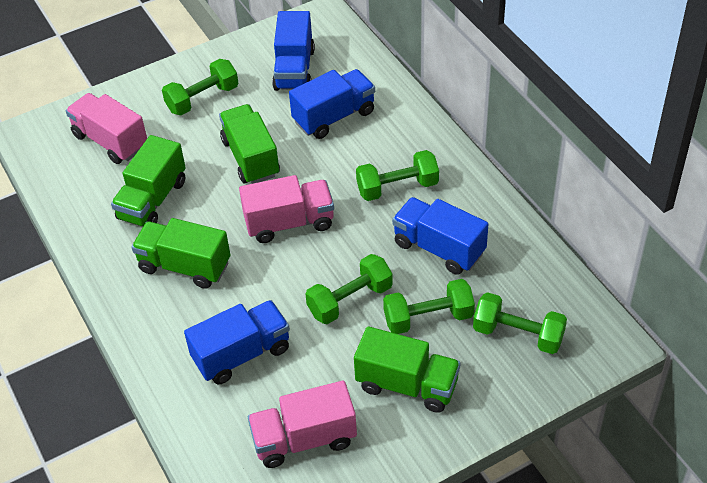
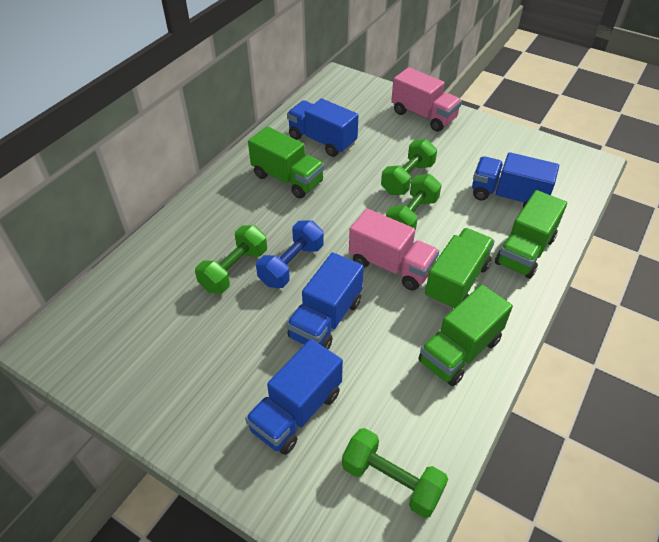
blue dumbbell: none = 0 -> [256,220,324,288] = 1
green dumbbell: [162,59,238,115] [305,254,393,324] [356,150,439,201] [383,279,475,334] [473,292,567,354] = 5 -> [195,225,267,294] [342,428,448,518] [381,139,437,195] [386,174,442,230] = 4
pink truck: [66,93,147,164] [239,175,334,243] [248,381,357,468] = 3 -> [349,209,439,291] [391,67,462,132] = 2

